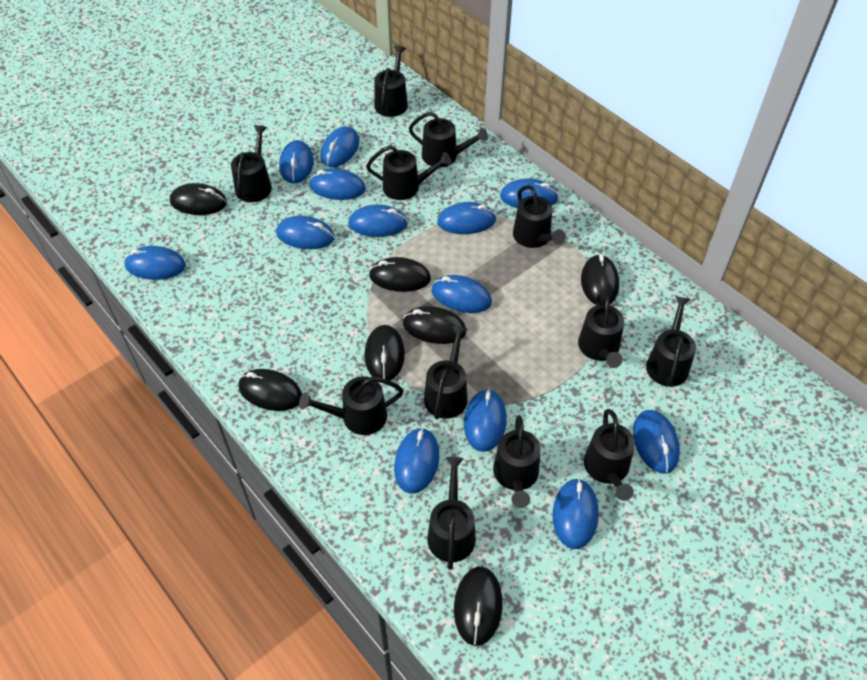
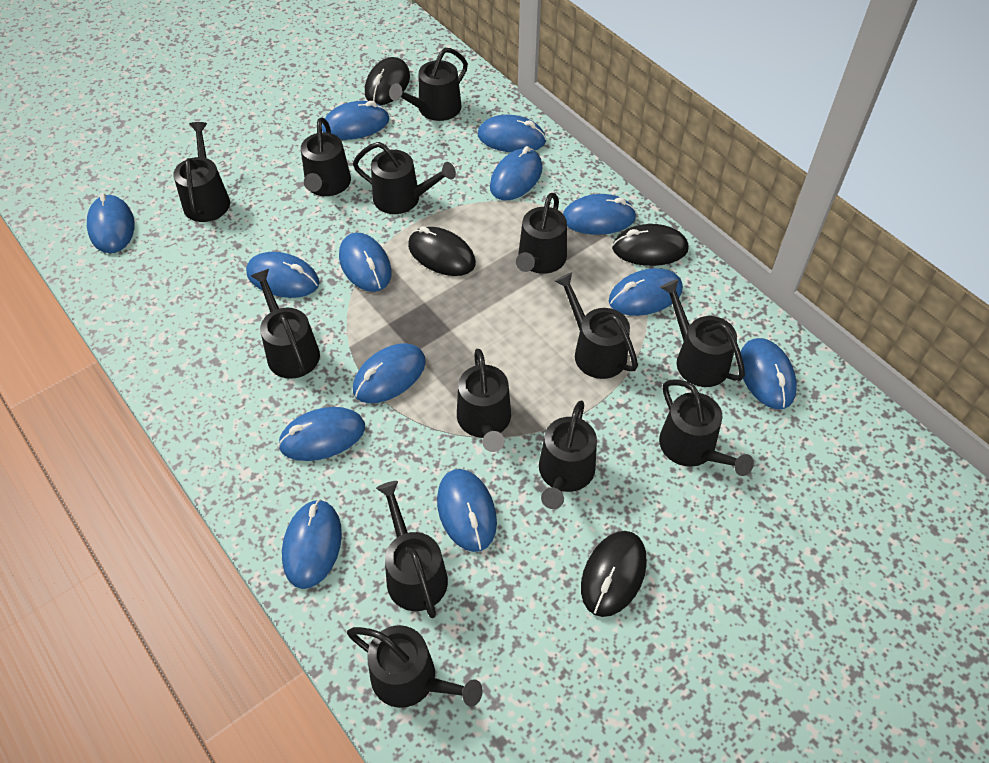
black mouse: [170,183,227,215] [239,369,302,411] [364,325,405,381] [369,257,431,292] [403,306,466,344] [454,566,503,646] [581,254,619,305] = 7 -> [365,57,410,105] [408,226,476,276] [581,531,647,617] [612,224,688,266] = 4
black watering can: [231,125,272,202] [299,376,404,435] [366,145,452,200] [374,46,408,117] [409,112,488,167] [424,326,468,419] [427,457,476,570] [493,415,541,508] [513,185,566,248] [578,292,624,368] [584,409,635,501] [646,296,696,387] = 12 -> [173,122,230,222] [251,269,320,379] [301,117,351,196] [347,625,483,708] [353,142,456,214] [376,481,448,618] [389,48,468,121] [457,349,511,452] [516,193,567,274] [539,401,597,509] [555,272,638,379] [659,379,754,476] [660,279,745,387] = 13

